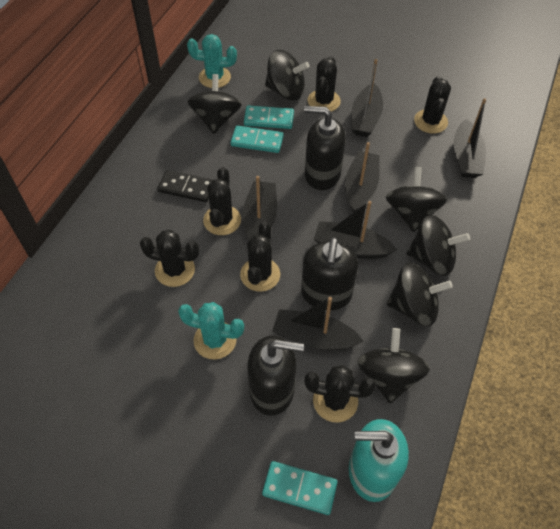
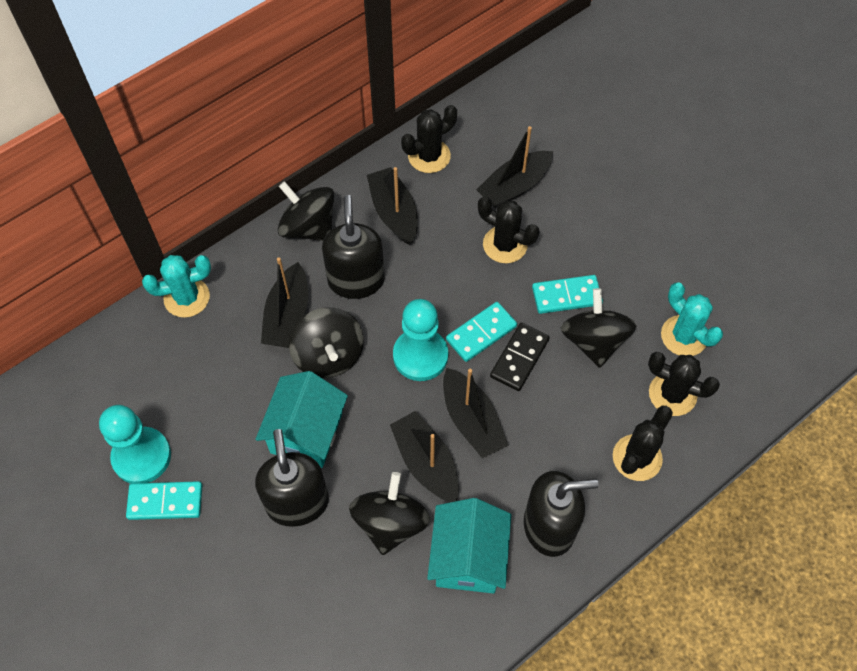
black boat: [242,176,277,240] [272,297,364,350] [314,201,397,259] [345,142,380,213] [351,59,383,137] [454,98,486,178] = 6 -> [261,258,308,348] [367,167,418,245] [390,411,459,502] [443,368,509,458] [476,126,553,208] = 5
black cactus: [140,230,199,287] [203,167,241,235] [240,221,280,292] [305,365,376,423] [308,56,341,112] [414,76,451,133] = 6 -> [401,105,457,173] [478,196,540,263] [613,406,673,481] [648,352,720,416] = 4
black spinning top: [187,74,242,134] [265,50,310,100] [358,328,430,403] [386,167,447,232] [387,263,453,327] [407,215,470,276] = 6 -> [278,181,334,241] [289,307,364,378] [349,472,430,555] [561,288,637,368] = 4
turquoise house: none = 0 -> [255,371,348,468] [427,498,511,594] = 2
turquoise pawn: none = 0 -> [99,405,171,484] [393,299,448,381] = 2
turquoise soap dispenser: [349,419,409,502] = 1 -> none = 0

